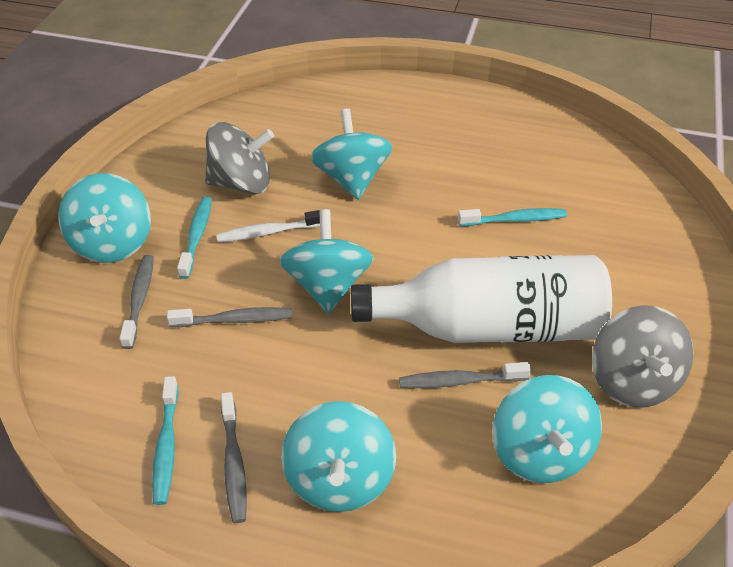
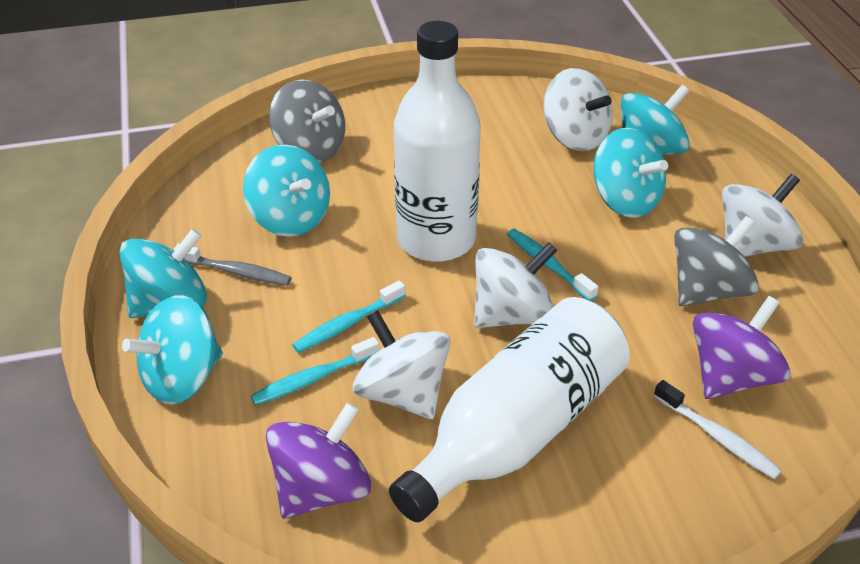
grey toothbrush: [119,255,154,349] [167,307,292,327] [221,392,247,523] [399,362,531,388] = 4 -> [174,243,292,286] = 1
purple spinning top: none = 0 -> [266,402,371,519] [693,296,791,399] = 2
white bottle: [351,255,612,343] = 1 -> [389,297,630,522] [394,21,481,262] = 2
white spinning top: none = 0 -> [353,310,450,419] [474,242,557,328] [544,68,613,151] [722,174,803,257] = 4

